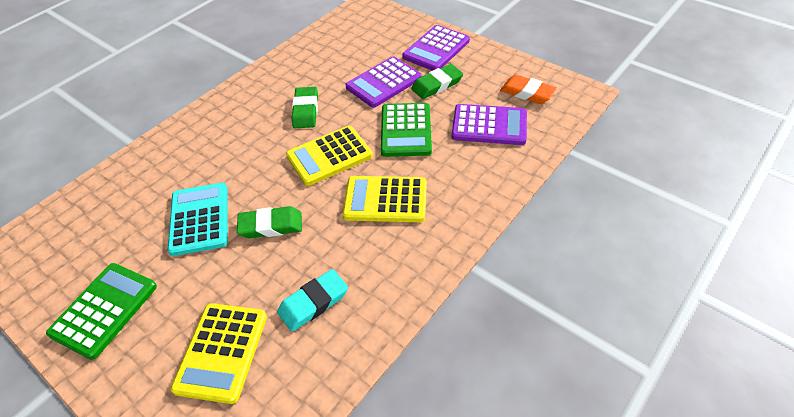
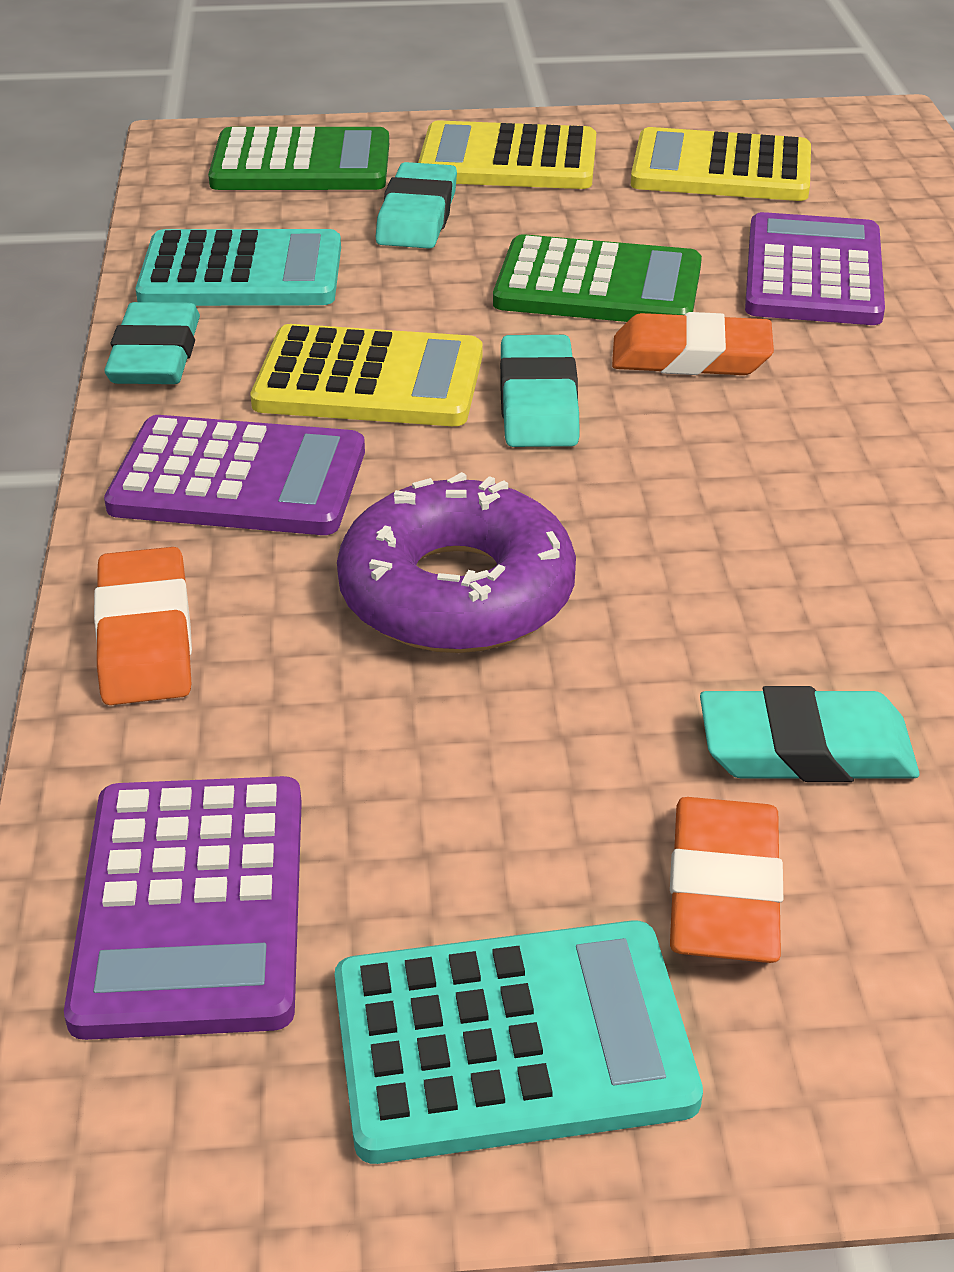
green eraser: [237,206,302,238] [292,87,318,128] [411,64,463,99] = 3 -> none = 0
orange eraser: [500,75,557,104] = 1 -> [94,547,192,705] [612,312,774,375] [670,797,783,963] = 3
purple donut: none = 0 -> [337,472,576,653] = 1
turquoise calculator: [167,183,228,256] = 1 -> [136,229,341,306] [335,920,703,1164] = 2
turquoise eraser: [277,269,348,332] = 1 -> [104,302,200,384] [376,162,457,249] [500,335,579,447] [700,686,919,782] = 4

